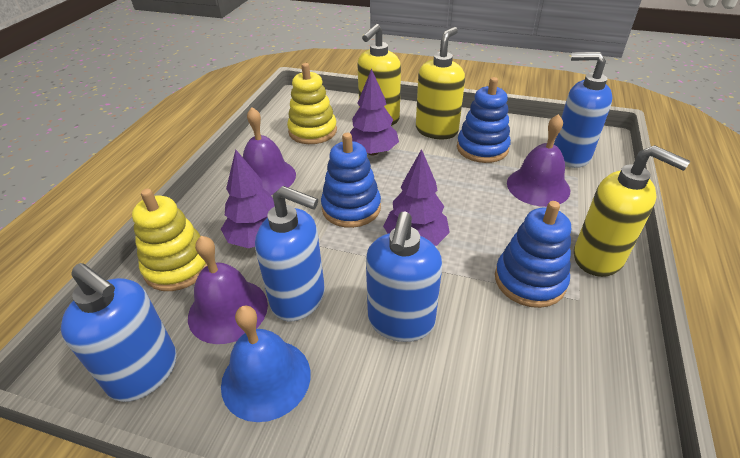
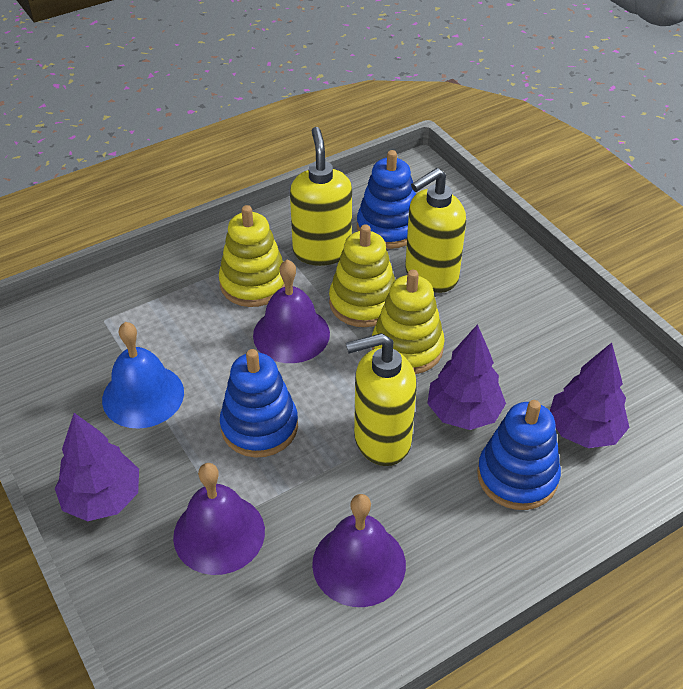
blue soap dispenser: [61,263,177,402] [255,186,325,322] [366,212,442,342] [554,52,613,168] = 4 -> none = 0
yellow stacking toy: [132,189,207,291] [287,63,337,144] = 2 -> [219,205,285,307] [329,224,395,327] [372,270,445,374] = 3

